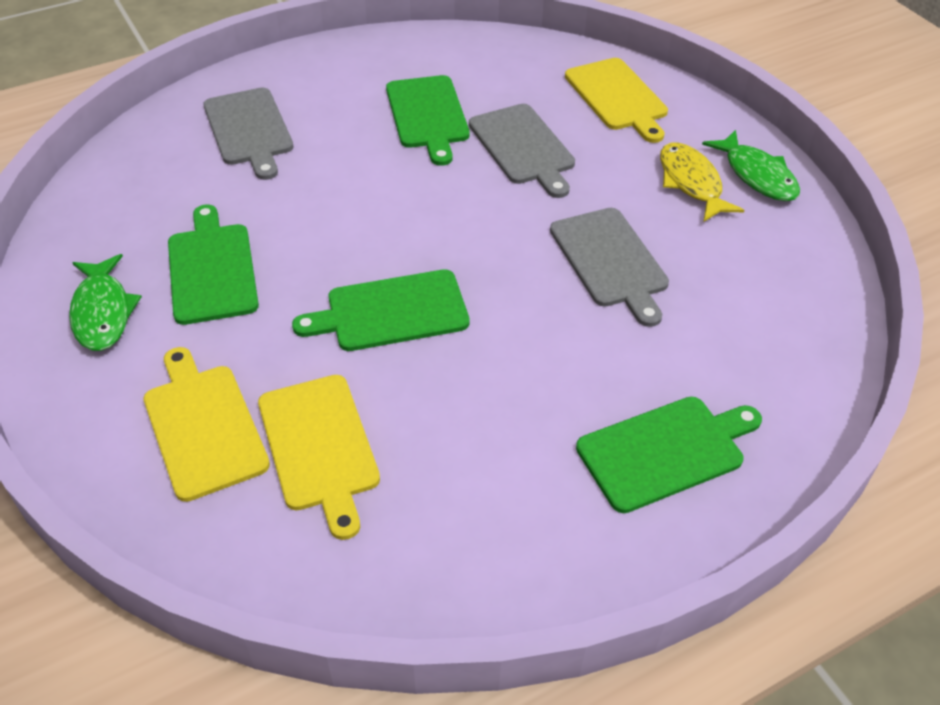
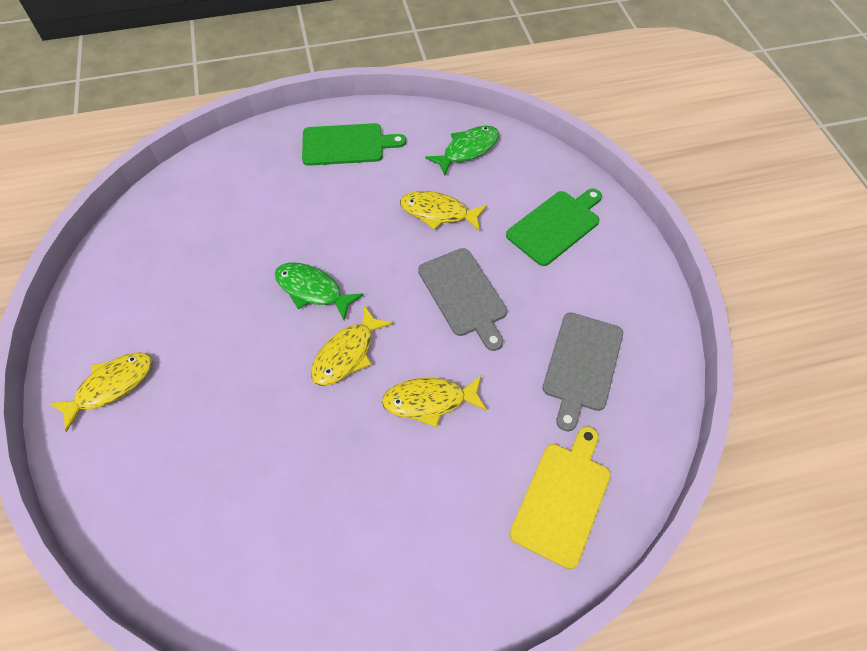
green cutting board: [168,204,259,325] [292,269,470,351] [386,75,470,166] [576,397,762,513] = 4 -> [302,123,406,166] [506,189,602,266] = 2
grey cutting board: [203,87,294,180] [469,104,575,198] [550,208,669,327] = 3 -> [418,248,507,351] [542,313,623,431] = 2
yellow cutting board: [143,347,270,502] [258,375,380,540] [565,58,668,143] = 3 -> [510,426,611,569] = 1
yellow fish: [660,142,744,222] = 1 -> [48,352,153,432] [311,305,393,386] [382,376,487,428] [400,191,487,231] = 4

